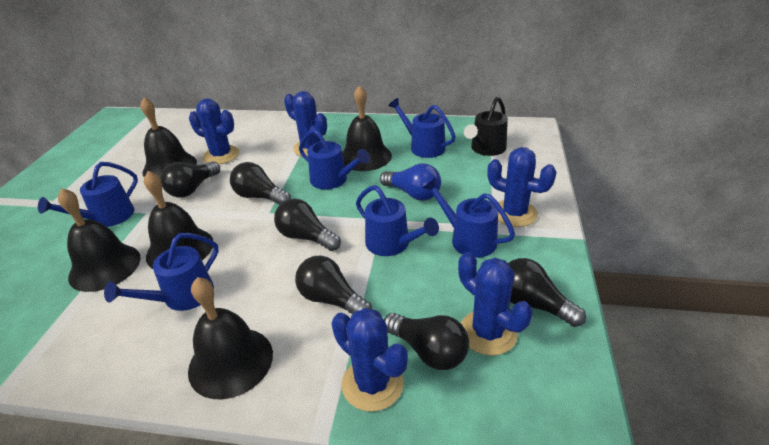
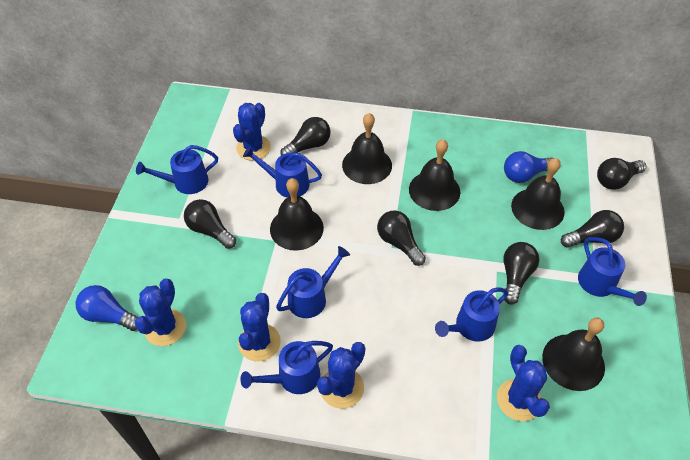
black watering can: [464,97,508,156] = 1 -> none = 0
blue light bulb: [380,163,441,201] = 1 -> [75,285,138,331] [504,151,552,183] = 2

